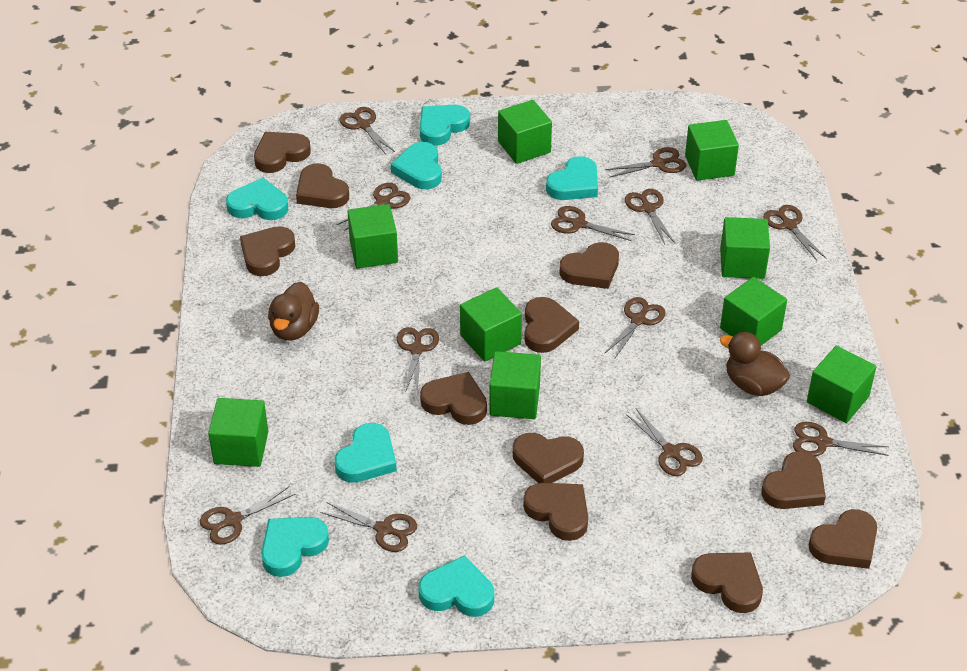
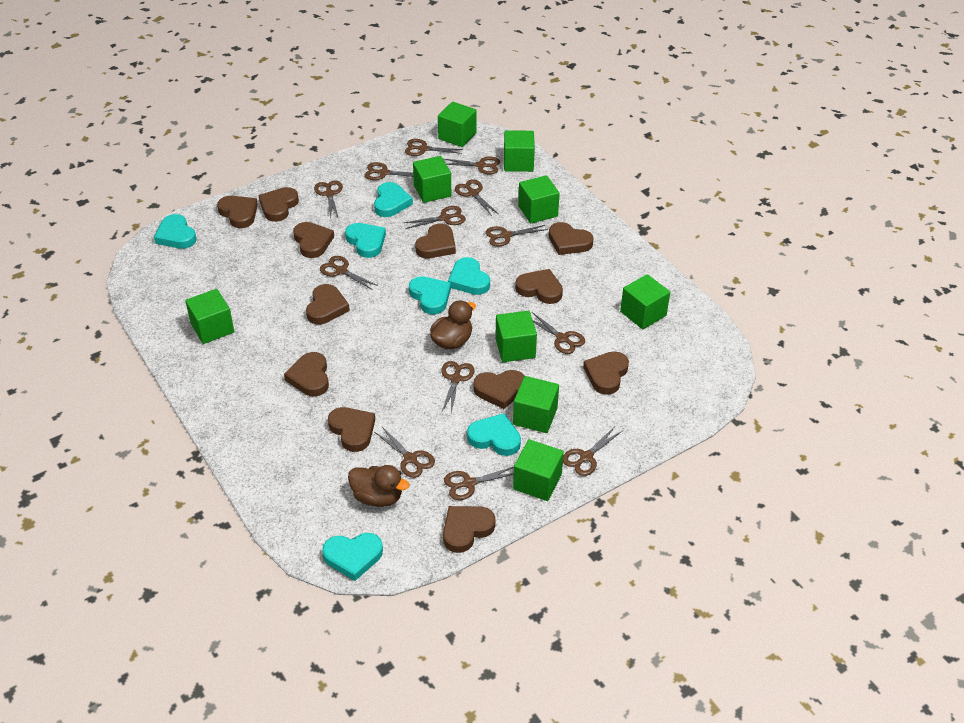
brown heart: [240,226,295,276] [254,132,311,173] [296,163,349,208] [420,372,487,425] [513,433,584,483] [523,483,588,541] [524,297,579,353] [560,242,619,289] [691,552,763,613] [762,451,826,509] [809,509,877,569] = 11 -> [217,196,258,228] [259,187,299,222] [284,352,329,397] [293,222,334,258] [306,284,350,324] [328,407,375,452] [415,224,456,258] [443,506,496,553] [473,370,524,409] [515,269,563,304] [549,222,593,255] [583,351,629,395] = 12
brown scissors: [200,487,295,545] [320,502,417,552] [337,183,410,231] [339,107,395,155] [397,327,439,393] [551,206,635,241] [604,297,666,358] [605,147,686,178] [625,189,675,244] [626,409,703,476] [763,205,826,261] [793,422,889,456] = 12 -> [314,180,343,219] [320,256,378,290] [365,162,413,180] [375,427,435,478] [404,206,466,229] [405,139,463,156] [441,361,475,413] [444,157,500,174] [444,467,514,500] [455,179,498,216] [485,225,548,247] [532,312,585,354] [563,428,622,476] = 13

